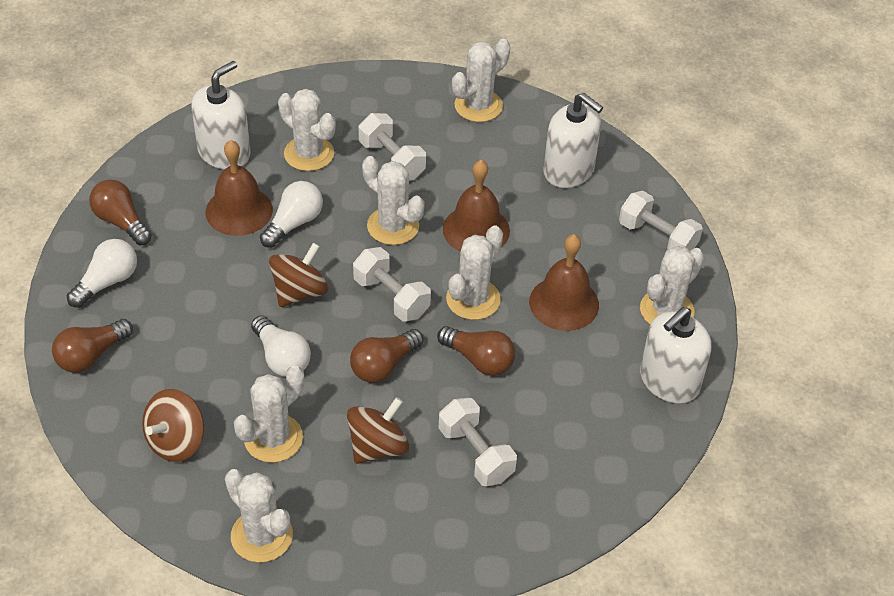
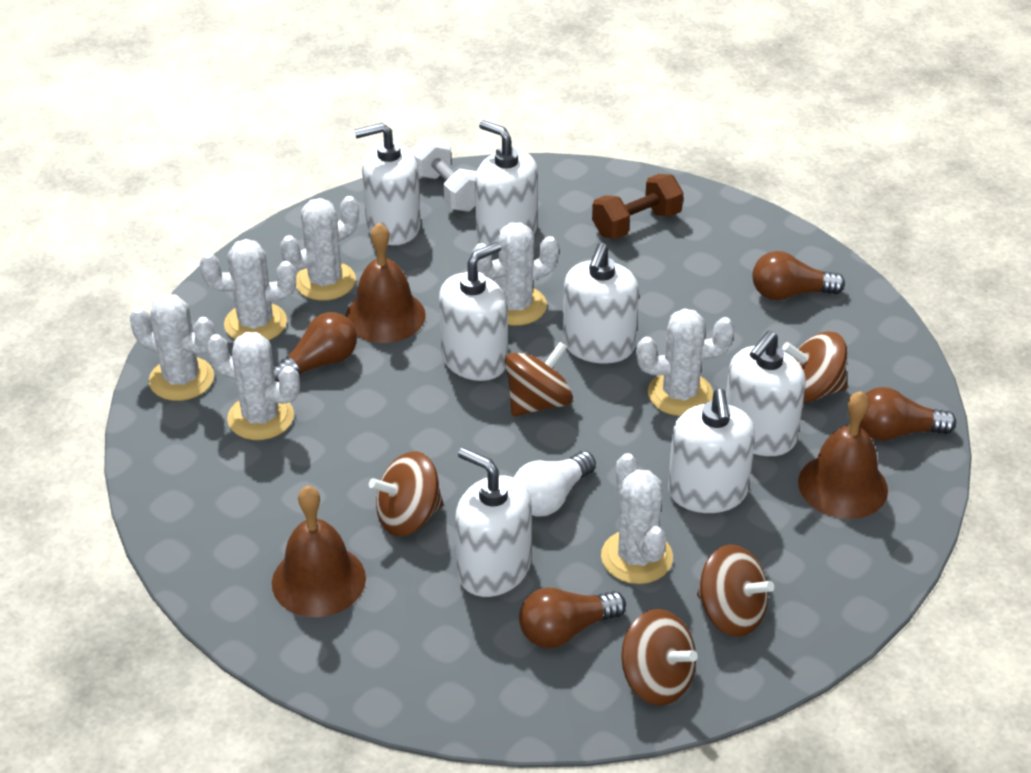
brown dumbbell: none = 0 -> [592,174,683,239] = 1
brown spinning top: [142,389,204,462] [269,243,328,307] [347,397,409,464] = 3 -> [369,451,444,536] [505,342,573,416] [621,609,698,705] [697,544,774,637] [782,332,847,403] = 5
white dumbbell: [353,247,431,322] [359,113,426,180] [439,398,517,486] [619,191,703,251] = 4 -> [411,136,477,212] = 1
white light bulb: [67,239,137,308] [251,316,311,377] [260,181,323,248] = 3 -> [514,451,596,517] = 1
white soap dispenser: [191,61,250,169] [544,93,603,188] [640,307,711,404] = 3 -> [354,123,421,245] [439,242,508,381] [455,448,532,597] [475,120,538,246] [563,243,639,364] [668,389,755,513] [726,330,806,456] = 7

